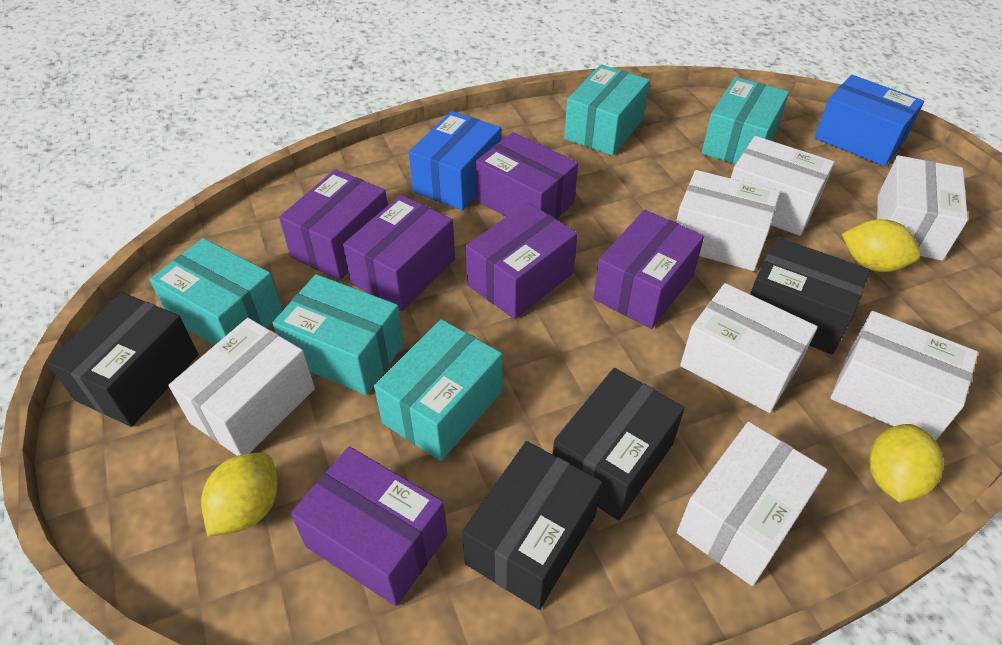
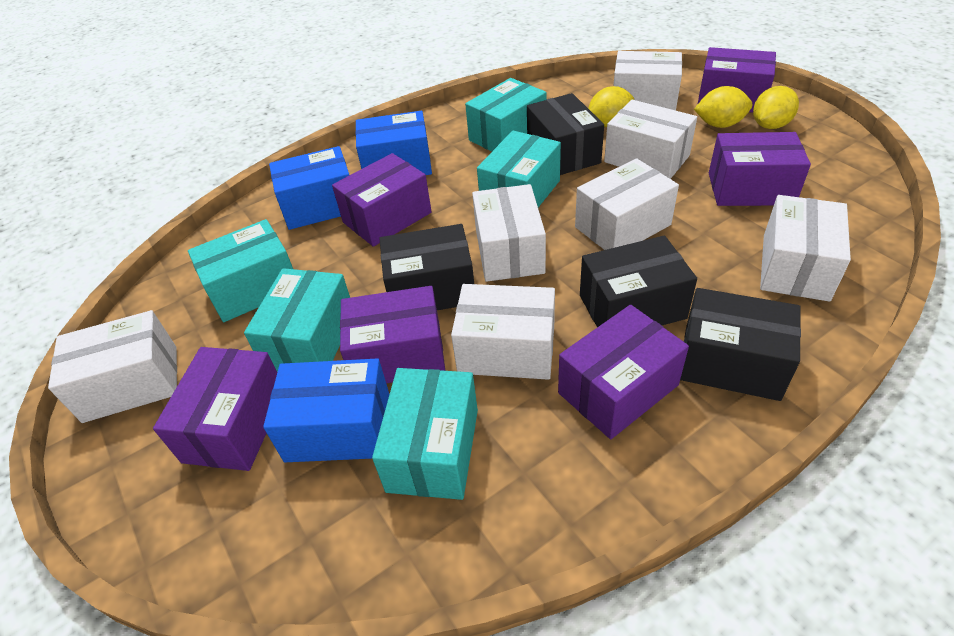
blue box: [409,111,501,211] [814,75,924,166] = 2 -> [263,358,389,462] [269,146,349,230] [355,111,432,175] = 3

